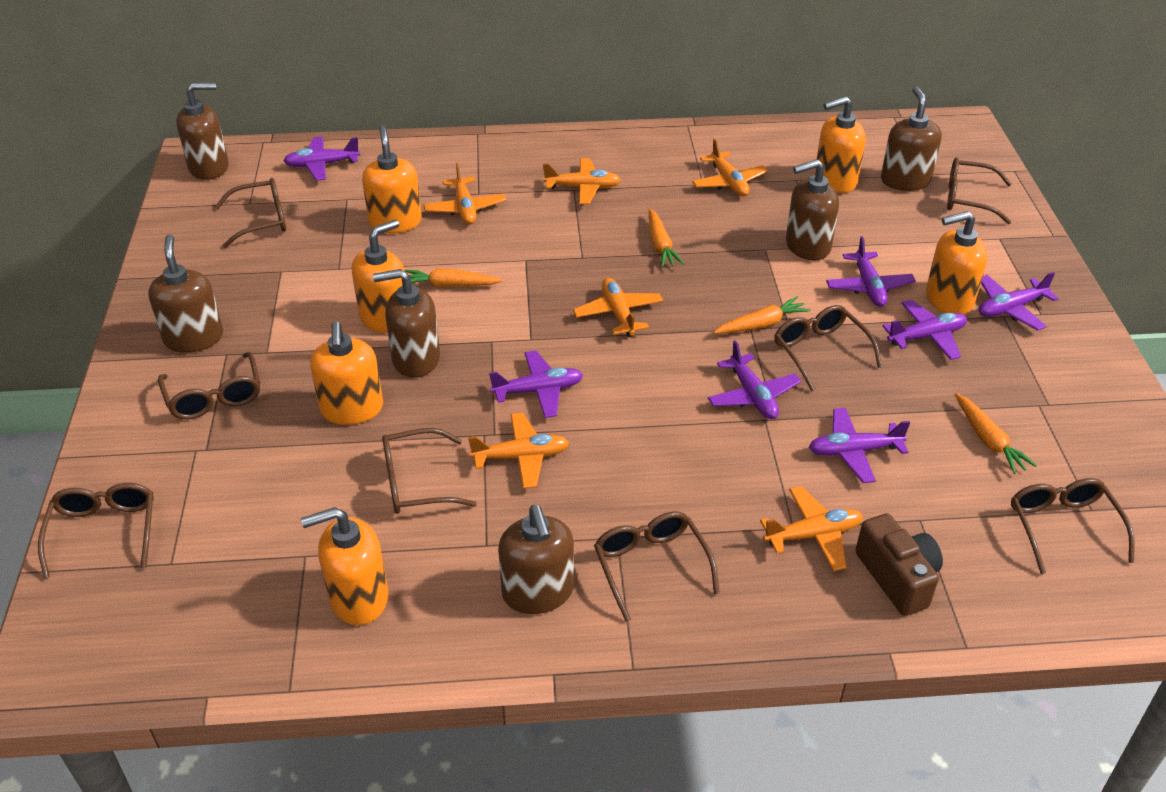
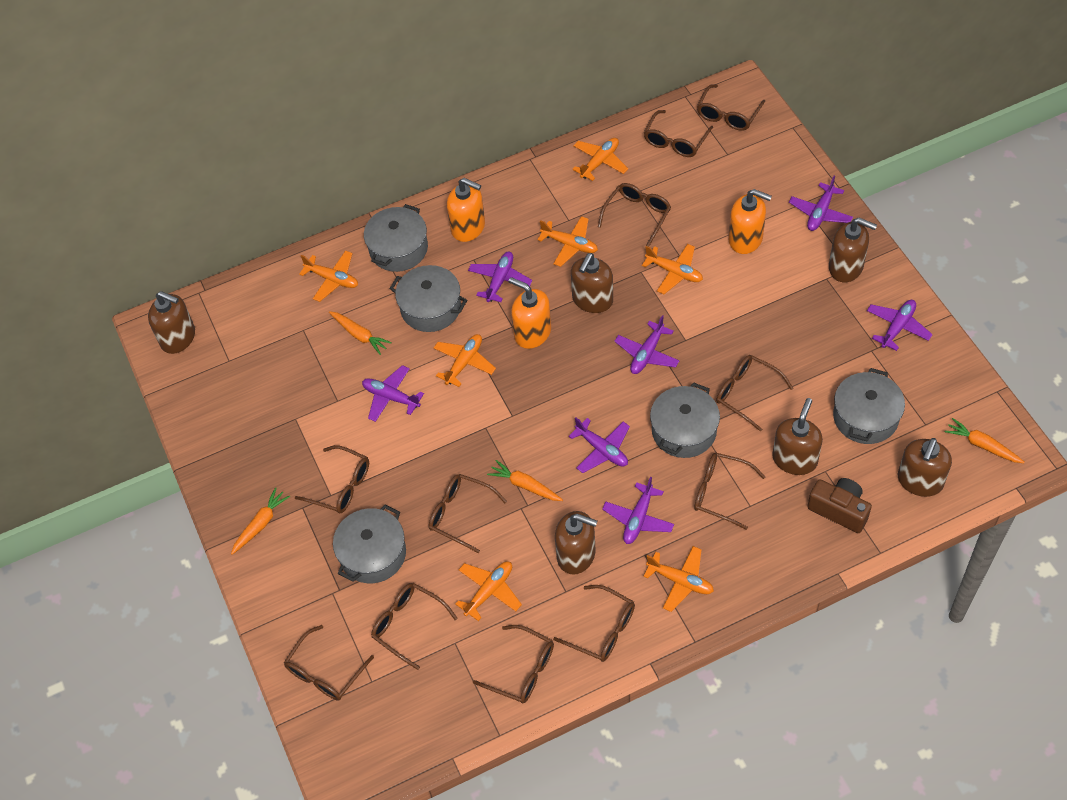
brown glasses: [38,483,154,578] [158,352,260,419] [215,178,286,248] [382,428,477,514] [594,511,720,622] [774,305,882,392] [947,157,1012,224] [1011,478,1135,574] = 8 -> [284,625,374,701] [295,445,369,513] [371,583,458,670] [429,474,507,553] [473,625,554,704] [553,585,635,662] [598,183,671,247] [644,110,713,157] [694,453,765,530] [697,84,765,131] [716,355,794,432] = 11
grey pot: none = 0 -> [333,505,406,583] [364,204,428,272] [389,265,467,332] [650,382,720,458] [833,368,905,444] = 5
orange plane: [423,163,506,224] [468,413,569,489] [543,158,621,204] [573,278,663,337] [692,139,768,196] [760,486,863,571] = 6 -> [299,250,358,302] [434,334,496,387] [455,561,522,621] [537,216,598,267] [572,138,628,181] [642,244,703,294] [643,546,714,612] = 7
orange soap dispenser: [301,507,388,625] [310,321,383,425] [352,219,405,333] [362,125,422,233] [815,96,866,193] [926,211,988,315] = 6 -> [447,178,485,242] [508,277,551,349] [729,189,772,254] = 3

